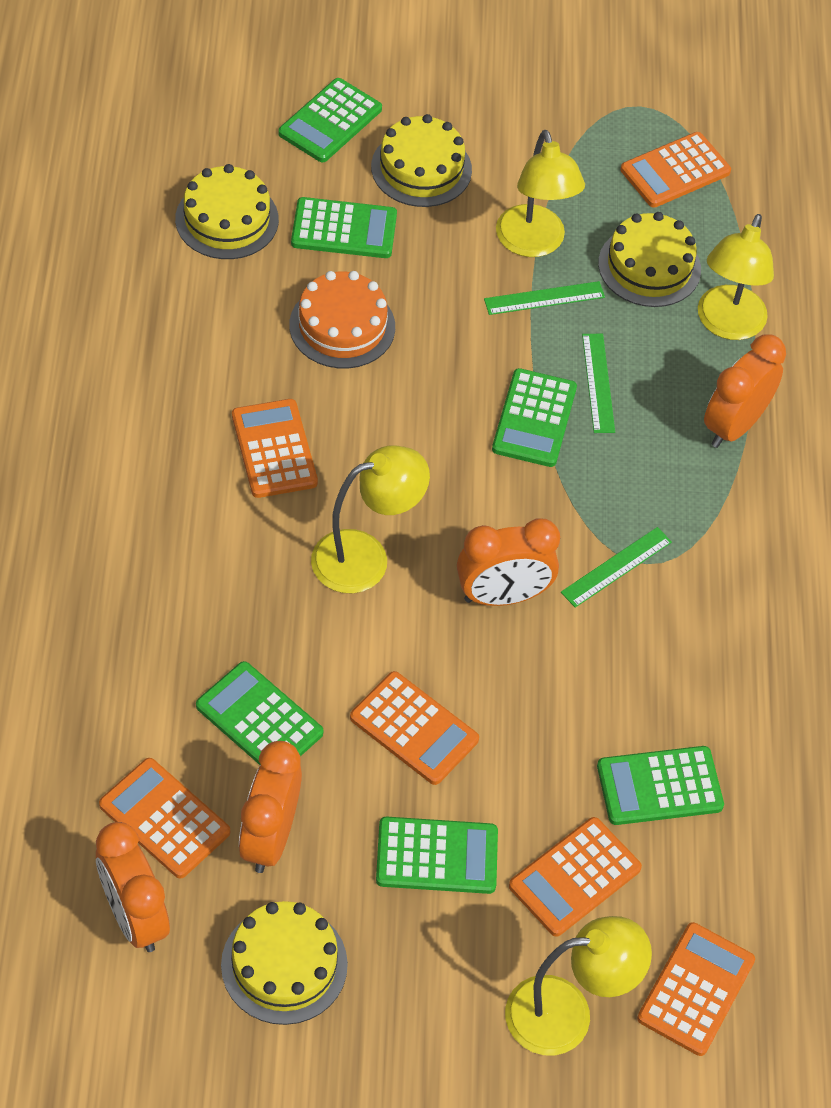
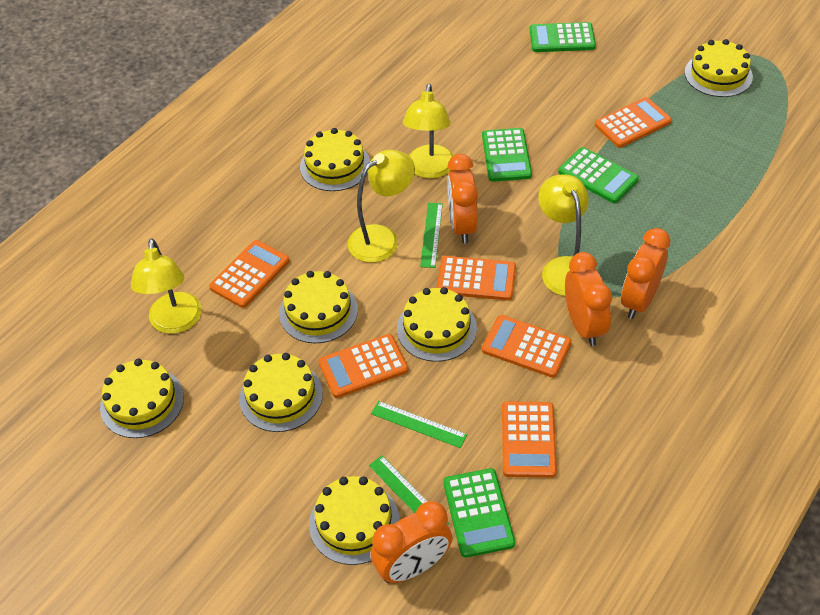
green calculator: [196,661,324,765] [278,78,382,162] [291,197,397,258] [376,816,498,894] [492,368,577,467] [597,746,724,825] = 6 -> [443,468,515,558] [482,128,532,182] [530,22,596,52] [558,147,639,203] = 4
orange cake: [289,271,395,369] = 1 -> none = 0
yellow cake: [175,164,279,259] [221,901,348,1025] [371,114,472,207] [598,212,701,307] = 4 -> [100,359,184,438] [239,353,323,432] [279,271,358,343] [300,128,370,191] [309,476,400,565] [397,287,477,362] [684,39,753,97] = 7

